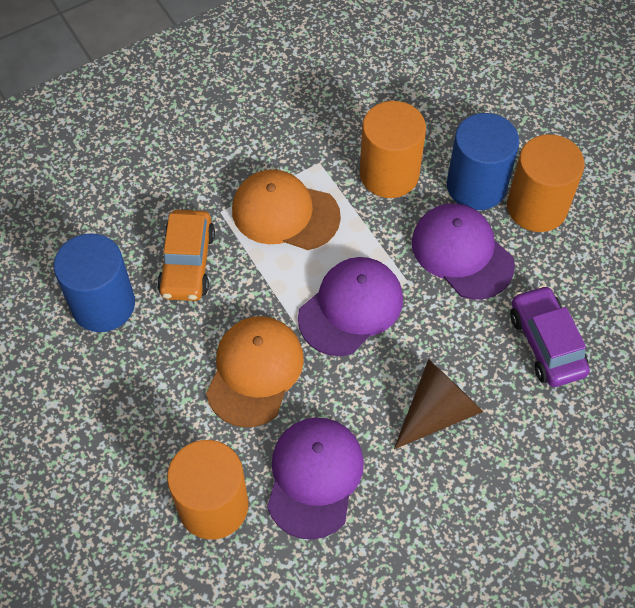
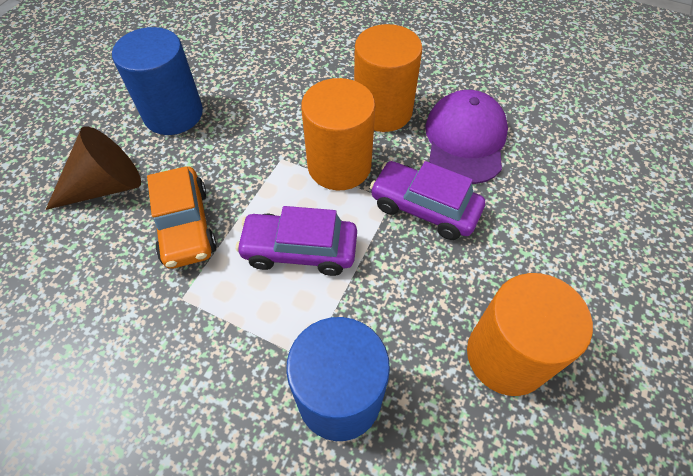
orange cap: [206,316,304,427] [232,170,341,250] = 2 -> none = 0
purple cap: [267,418,364,540] [298,257,403,356] [412,203,515,299] = 3 -> [425,90,508,184] = 1
purple car: [510,285,590,387] = 1 -> [236,206,357,276] [370,161,485,240] = 2

